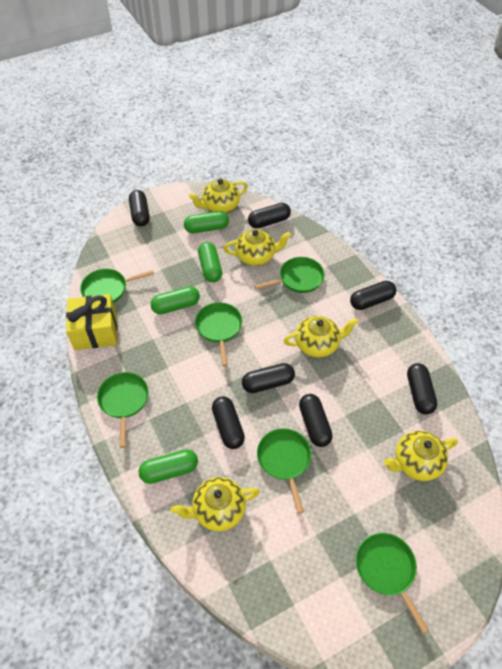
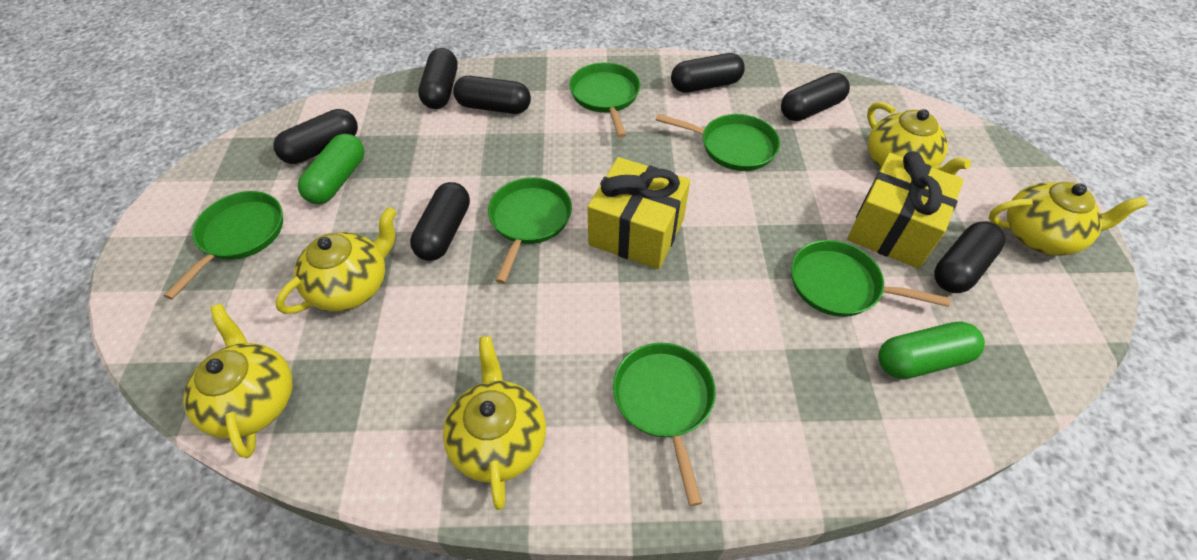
green capsule: [139,449,198,484] [150,286,200,314] [184,211,229,233] [198,242,222,282] = 4 -> [298,134,364,204] [878,321,985,379] = 2
yellow gift: [66,294,117,350] = 1 -> [588,157,690,269] [847,151,964,269] = 2

